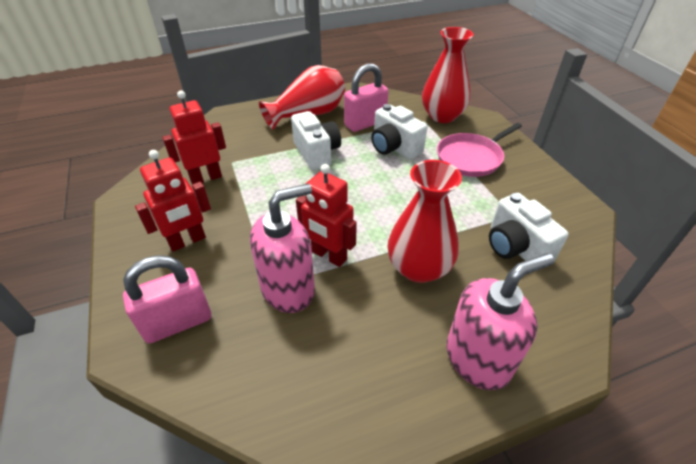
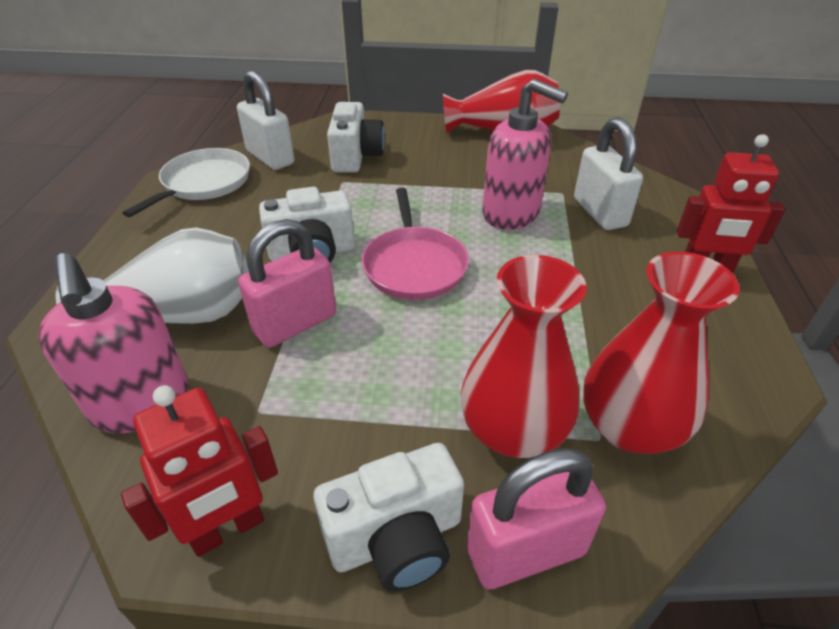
red robot: [135,150,211,251] [162,91,226,184] [296,164,357,267] = 3 -> [121,385,278,557] [677,134,785,274] = 2
white padlock: none = 0 -> [237,70,294,170] [574,117,643,230] = 2
white pan: none = 0 -> [123,148,250,217] = 1
white vase: none = 0 -> [56,227,249,324] = 1

